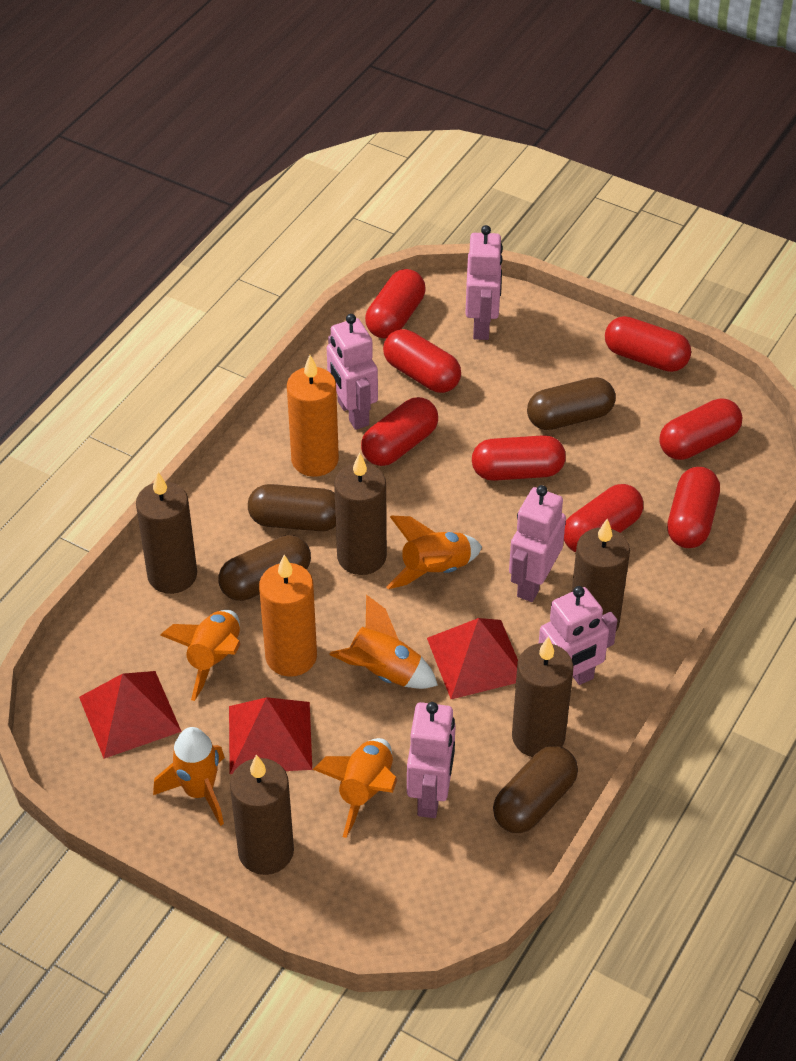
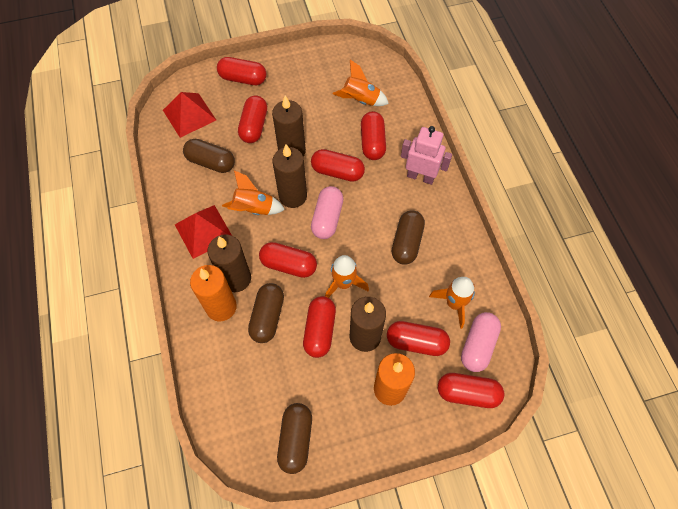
brown candle: [136,471,197,594] [230,755,294,875] [334,452,387,575] [512,637,573,757] [572,519,630,631] = 5 -> [208,234,251,292] [272,95,306,157] [273,145,307,208] [349,297,386,352] = 4
orange rocket: [153,727,225,826] [160,610,240,701] [313,738,397,838] [329,595,438,689] [387,516,482,589] = 5 -> [222,170,285,215] [325,255,369,298] [333,60,389,106] [429,277,475,329] = 4
pink capsule: none = 0 -> [311,186,343,239] [461,312,501,372] = 2
pink robot: [327,314,378,430] [407,702,456,818] [465,225,503,340] [509,485,566,602] [539,586,618,685] = 5 -> [401,126,452,185] = 1
red pyramid: [79,671,182,759] [229,697,312,774] [427,618,518,699] = 3 -> [163,92,216,138] [175,205,232,259] = 2

